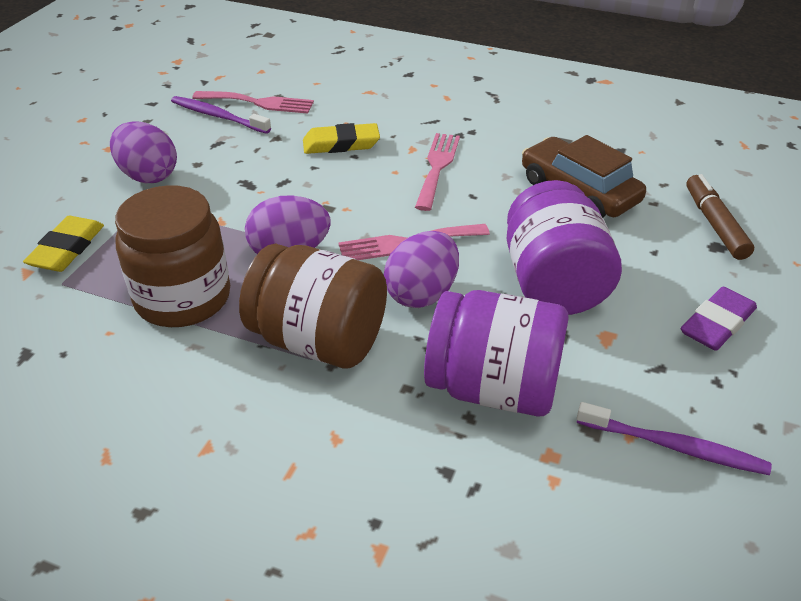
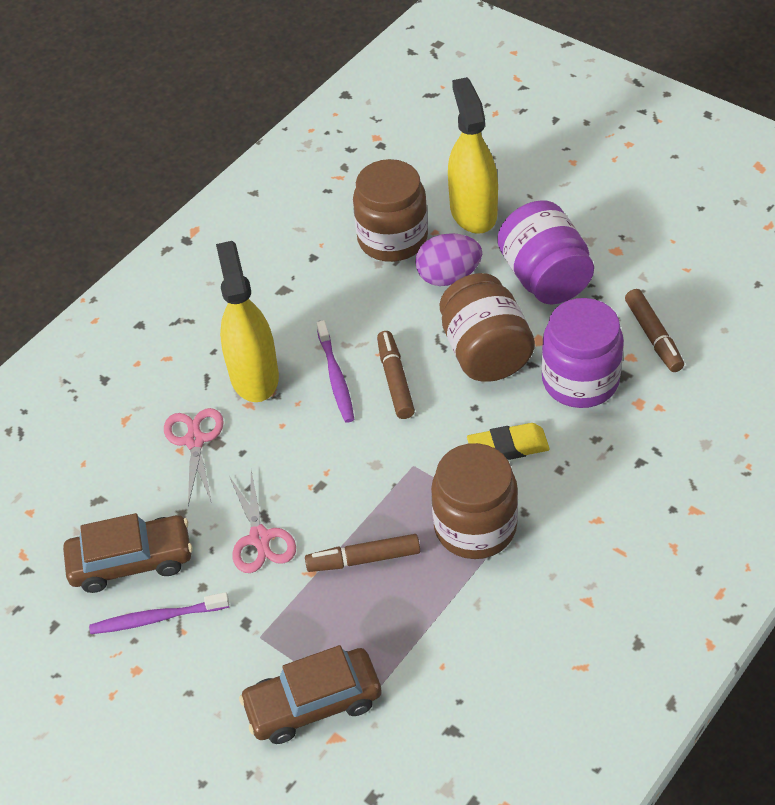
brown car: [522,135,646,218] = 1 -> [63,513,193,593] [239,645,382,744] = 2
brown jar: [115,185,230,327] [239,244,387,369] = 2 -> [353,159,428,262] [431,443,518,559] [440,273,535,382] = 3
brown marker: [686,174,754,260] = 1 -> [305,534,420,572] [377,331,415,419] [625,289,684,372] = 3
pink fork: [192,91,314,114] [338,224,490,260] [415,133,460,211] = 3 -> none = 0
pink scissors: none = 0 -> [164,408,224,506] [229,470,296,573] = 2
purple egg: [110,121,177,183] [245,195,331,254] [384,231,459,308] = 3 -> [415,233,482,286] = 1
purple eraser: [681,287,757,351] = 1 -> none = 0
yellow eraser: [23,216,104,272] [303,123,380,154] = 2 -> [467,423,550,460] = 1
yellow spray bottle: none = 0 -> [216,241,279,402] [448,77,498,234] = 2

